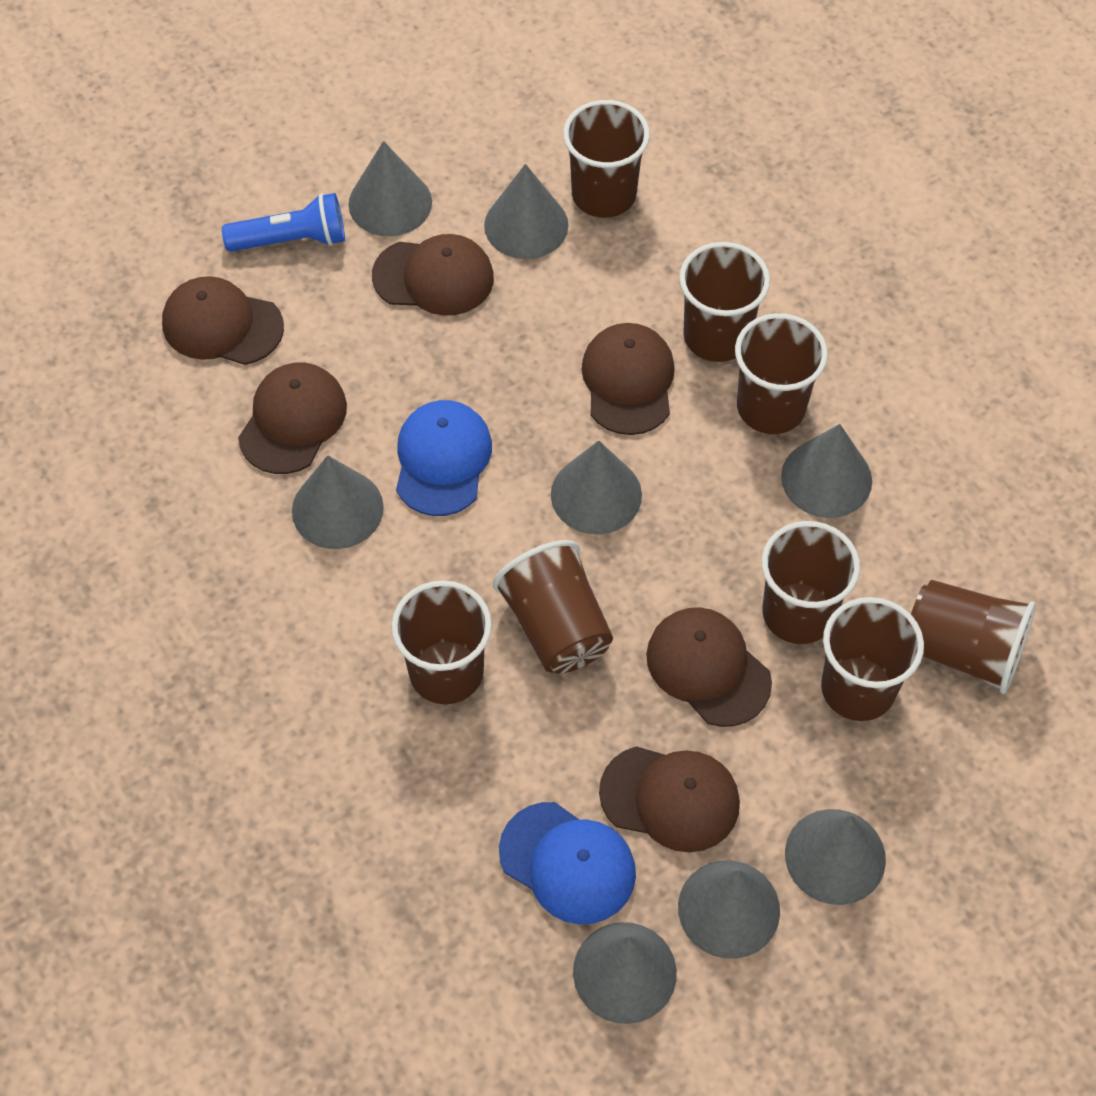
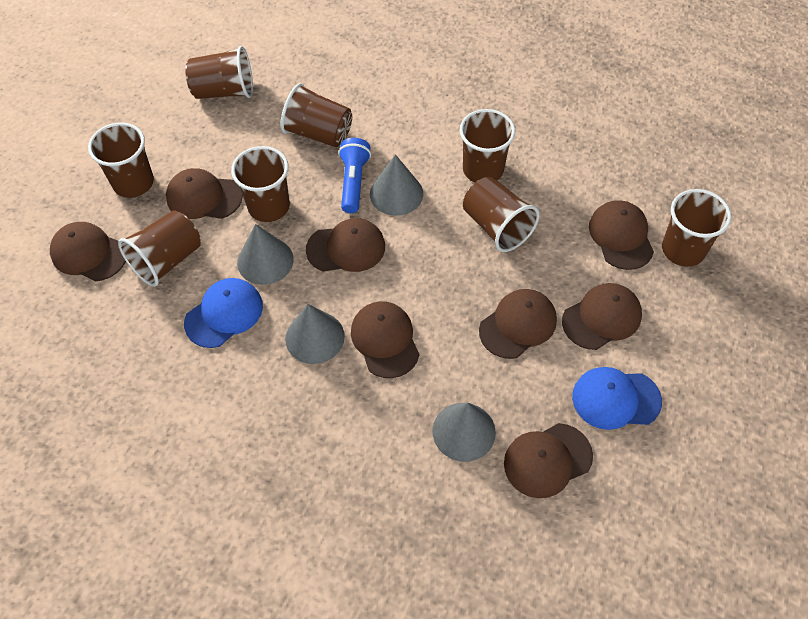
brown cap: [162,276,284,365] [238,363,347,474] [372,234,494,316] [582,323,675,435] [599,746,740,852] [646,607,772,727] = 6 -> [50,222,126,282] [166,168,243,219] [306,218,385,272] [351,301,420,378] [479,289,557,359] [504,423,593,498] [562,283,642,350] [589,200,654,270] = 8
grey cone: [292,455,384,549] [348,141,432,236] [484,164,568,259] [551,440,642,535] [573,922,677,1024] [678,861,780,959] [781,424,872,518] [785,809,886,905] = 8 -> [237,224,293,285] [285,304,345,364] [370,154,423,216] [432,403,496,462] = 4

